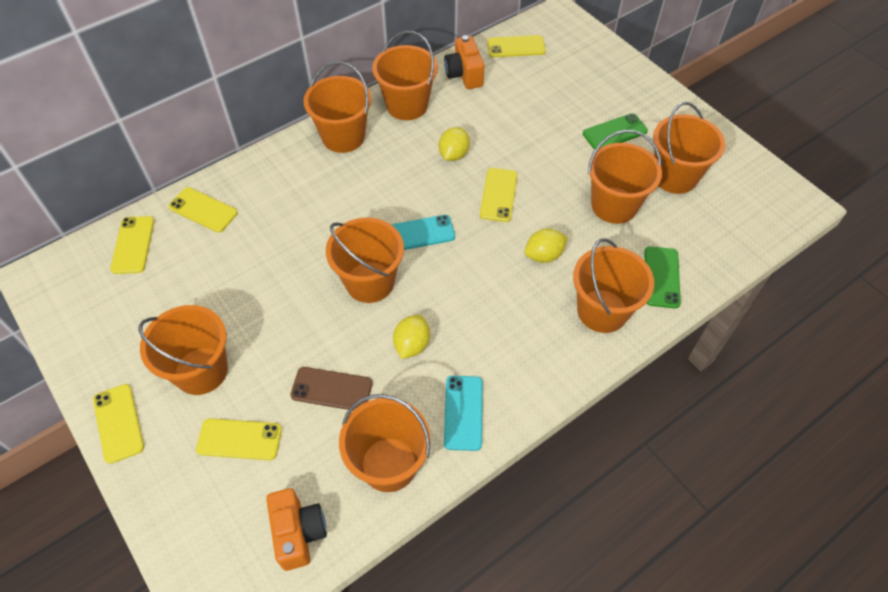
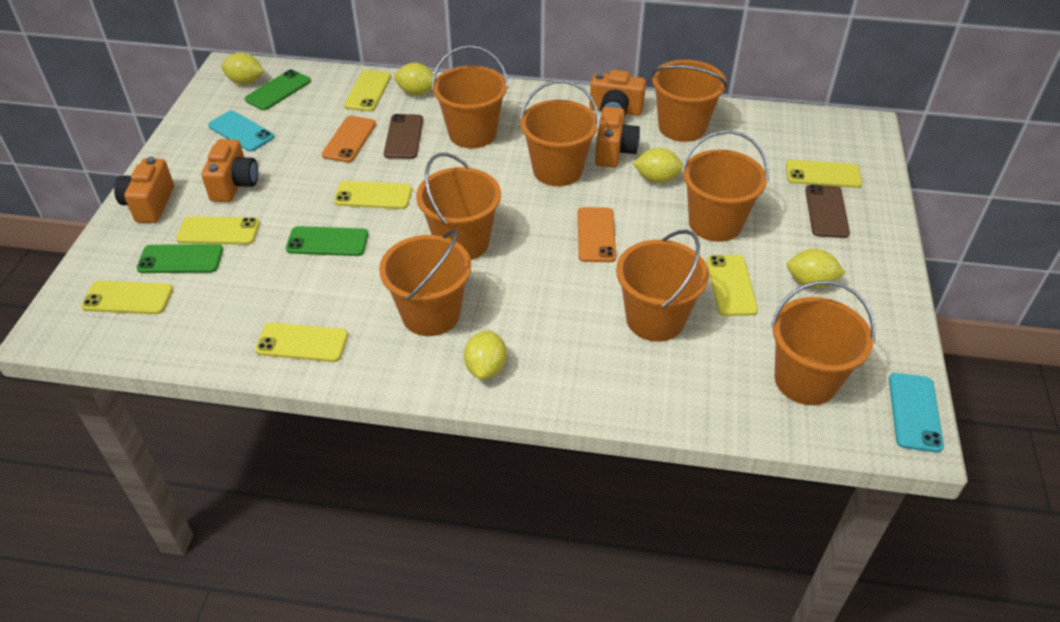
brown phone: [291,367,373,411] = 1 -> [384,114,423,159] [805,184,850,238] = 2
green phone: [583,113,648,150] [644,246,681,308] = 2 -> [137,244,223,273] [245,69,311,110] [286,226,368,256] = 3
orange camera: [266,488,327,571] [444,35,484,89] = 2 -> [114,157,174,223] [201,139,258,202] [589,70,646,116] [595,107,640,168] = 4
orange phone: none = 0 -> [322,116,376,163] [578,207,616,262] = 2
yellow lemon: [393,315,430,359] [439,127,470,161] [525,229,568,263] = 3 -> [221,52,264,85] [394,63,436,95] [464,330,507,380] [633,148,683,183] [787,249,845,288] = 5
yellow phone: [93,384,144,464] [110,216,154,274] [169,187,238,232] [196,418,282,460] [480,168,517,222] [487,35,546,57] = 6 -> [81,281,173,314] [176,216,260,245] [255,323,348,362] [334,181,412,209] [344,70,391,112] [707,255,758,316] [786,160,862,188] = 7

